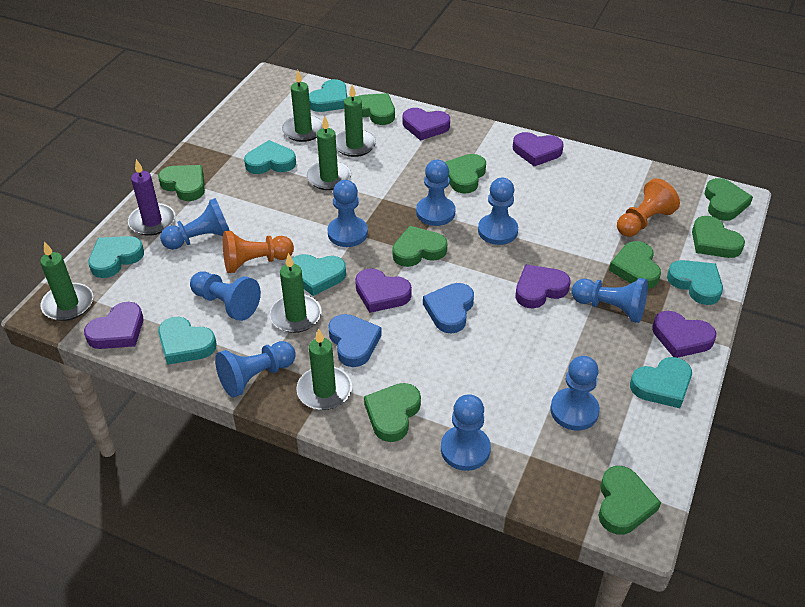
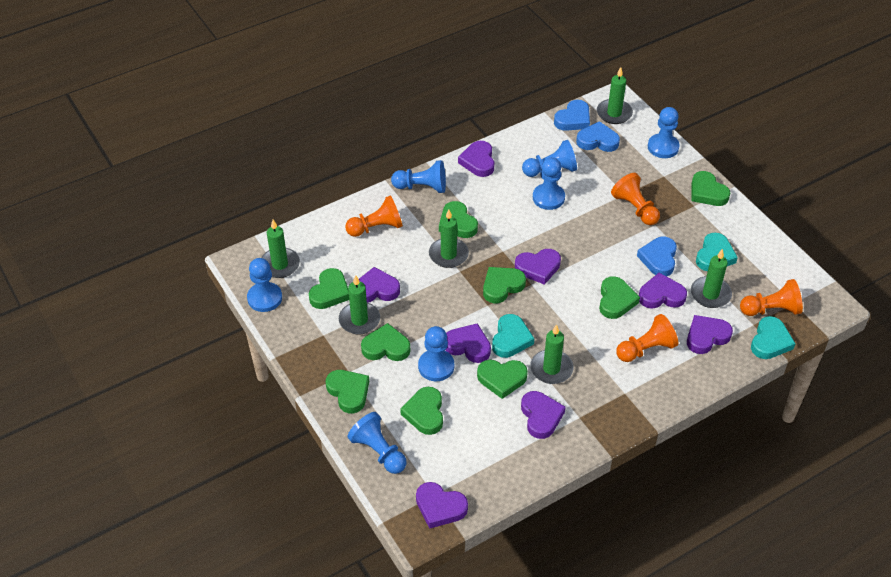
blue heart: [328,314,382,367] [423,283,474,333] = 2 -> [554,100,590,131] [576,121,620,152] [637,237,677,276] = 3
blue pawn: [160,198,230,250] [190,272,261,321] [215,341,296,398] [327,180,368,247] [416,160,455,226] [441,394,491,471] [478,177,518,245] [550,356,600,431] [572,278,648,323] = 9 -> [247,258,282,312] [347,412,407,474] [391,160,446,193] [418,326,454,381] [522,140,577,177] [533,157,565,210] [648,107,680,158] = 7
orange pawn: [223,231,294,273] [617,178,680,237] = 2 -> [345,195,403,237] [611,173,660,225] [616,314,678,362] [740,279,803,316] = 4
purple candle: [128,159,175,236] = 1 -> none = 0
purple heart: [84,302,143,349] [355,268,412,313] [403,108,450,141] [513,132,564,166] [515,264,571,308] [652,311,716,358] = 6 -> [359,267,400,303] [416,482,468,528] [445,323,491,363] [458,141,494,177] [515,249,561,285] [521,391,566,439] [639,273,687,309] [687,315,733,354] = 8
turquoise heart: [88,236,144,278] [158,317,217,365] [244,140,296,174] [292,254,346,296] [309,79,347,112] [630,357,692,408] [667,260,723,305] = 7 -> [492,314,535,358] [696,233,738,271] [751,316,796,359] = 3

